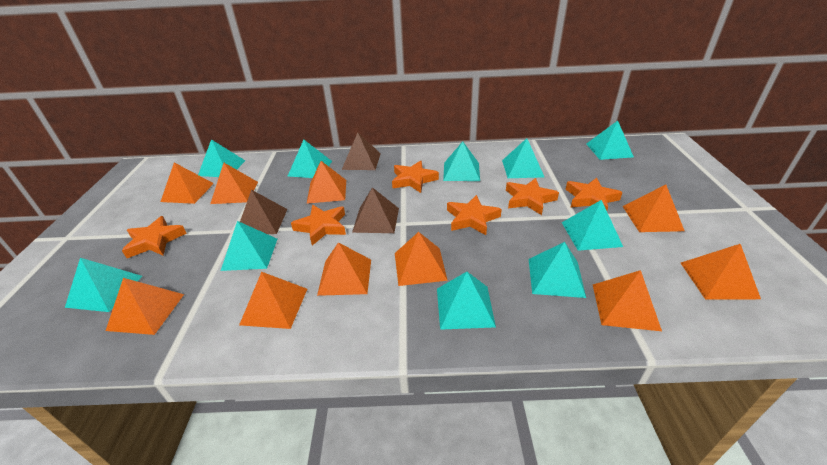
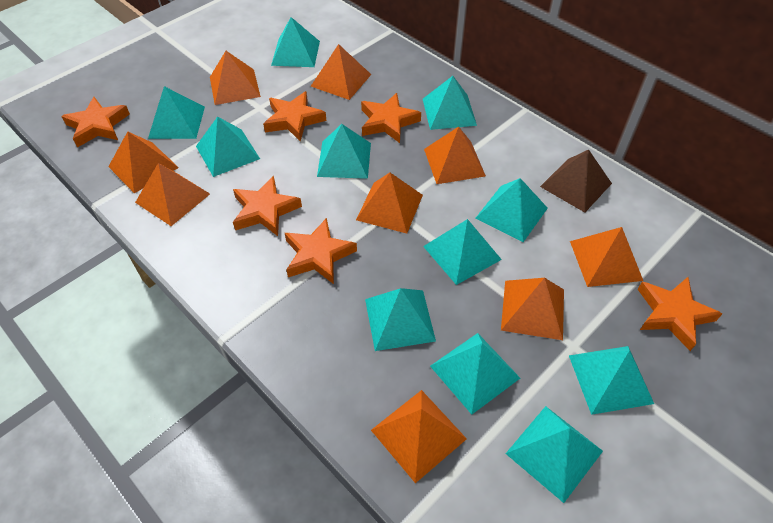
brown pyramid: [240,190,287,234] [342,133,381,170] [352,187,399,233] = 3 -> [540,150,612,213] = 1
orange pyramid: [106,278,184,335] [160,163,214,204] [210,163,258,204] [239,272,307,329] [307,161,346,204] [317,242,371,296] [395,232,448,286] [593,270,662,331] [623,184,684,232] [681,244,761,300] = 10 -> [108,131,179,193] [135,163,210,226] [210,51,261,105] [311,44,372,100] [356,173,423,234] [371,390,467,483] [424,127,486,184] [501,278,564,340] [570,227,643,287] = 9
turquoise pyramid: [65,258,142,312] [198,139,245,177] [221,221,277,271] [288,140,332,178] [437,272,496,330] [443,141,480,181] [502,138,544,178] [529,242,586,298] [562,200,623,251] [586,121,634,160] = 10 -> [148,86,205,139] [196,116,260,177] [271,17,320,67] [317,124,371,179] [365,288,436,351] [423,76,477,130] [423,219,502,285] [430,333,520,414] [475,178,548,242] [506,406,603,503] [569,346,654,415] = 11

